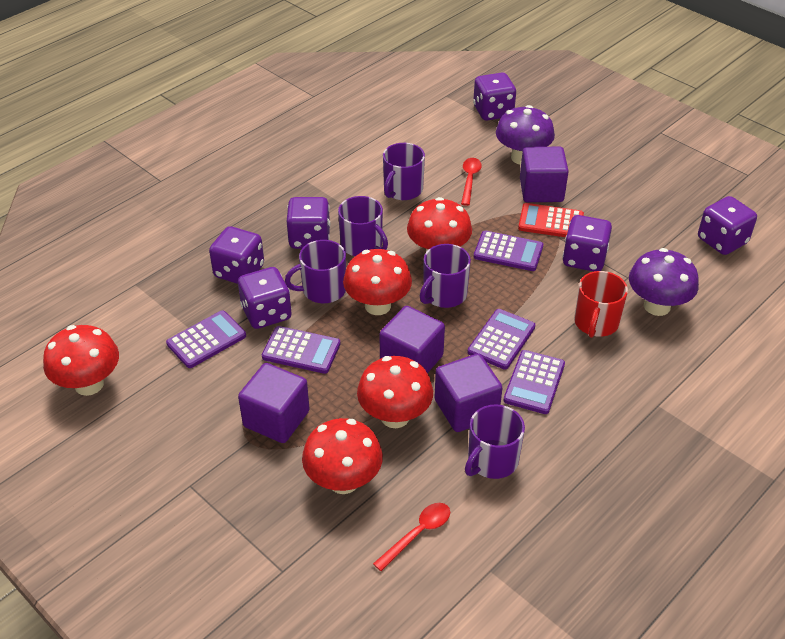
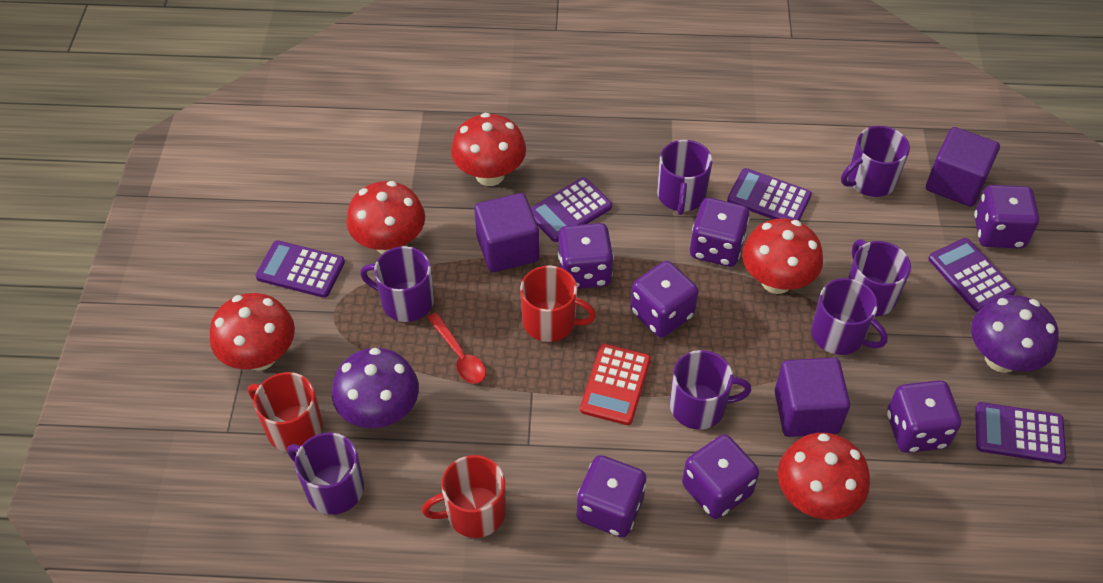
purple cube: [238,363,310,443] [380,306,445,373] [435,354,502,432] [520,147,569,202] = 4 -> [474,193,539,272] [775,357,850,437] [926,127,1000,207] = 3
purple dice: [209,226,264,284] [238,267,292,329] [287,197,330,249] [473,73,516,120] [563,215,612,272] [698,196,757,255] = 6 -> [558,223,614,289] [577,455,647,537] [630,261,699,337] [682,434,759,519] [690,198,750,267] [887,380,961,453] [974,185,1039,249] = 7
purple mug: [285,240,346,303] [338,196,388,256] [383,143,425,200] [420,244,471,308] [465,405,525,479] = 5 -> [287,433,364,515] [360,246,434,322] [657,140,713,215] [670,350,752,430] [811,278,888,355] [841,126,910,197] [848,239,911,316] = 7
red mug: [574,271,628,338] = 1 -> [248,372,323,452] [422,455,506,538] [520,266,596,342] = 3
red spoon: [373,503,450,571] [461,158,482,206] = 2 -> [427,312,486,384] = 1

